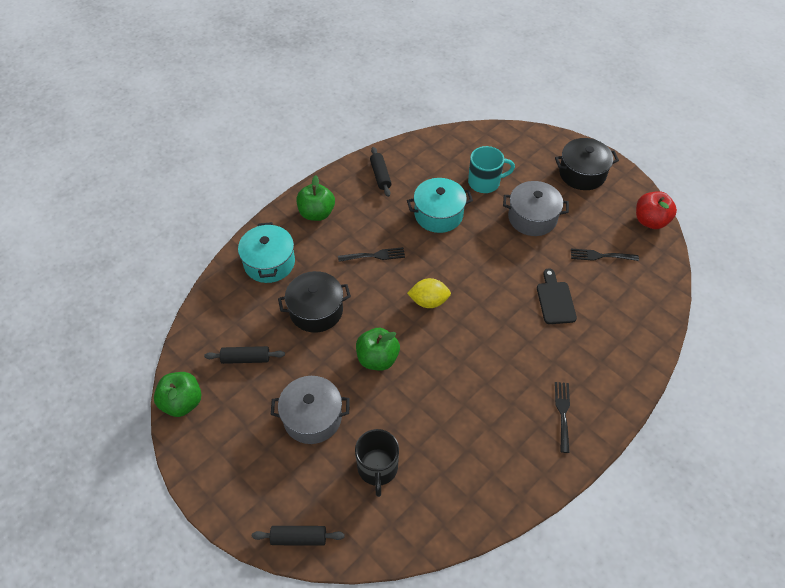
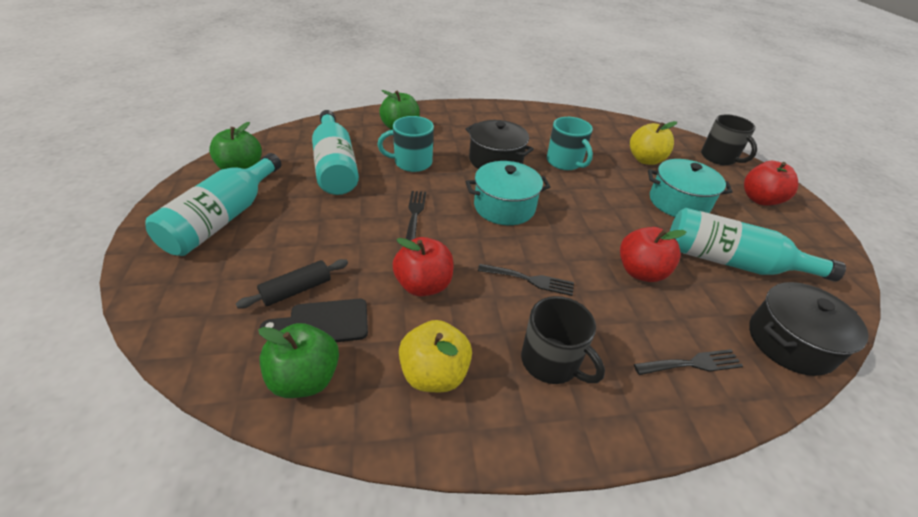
black mug: [355,429,399,497] = 1 -> [521,296,605,384] [701,114,757,165] = 2
black rolling pin: [204,346,285,364] [252,526,344,545] [370,147,392,197] = 3 -> [236,259,348,309] = 1
grey pot: [271,376,350,444] [503,181,569,236] = 2 -> none = 0
red apple: [636,191,677,229] = 1 -> [393,237,454,296] [620,227,687,282] [744,161,798,206] = 3
turquoise bottle: none = 0 -> [146,153,281,256] [312,110,359,195] [670,208,846,281] = 3
turquoise mug: [468,146,515,193] = 1 -> [377,116,434,172] [547,117,593,170] = 2
yellow apple: none = 0 -> [399,320,472,392] [630,121,677,165] = 2
yellow lemon: [407,278,451,308] = 1 -> none = 0

